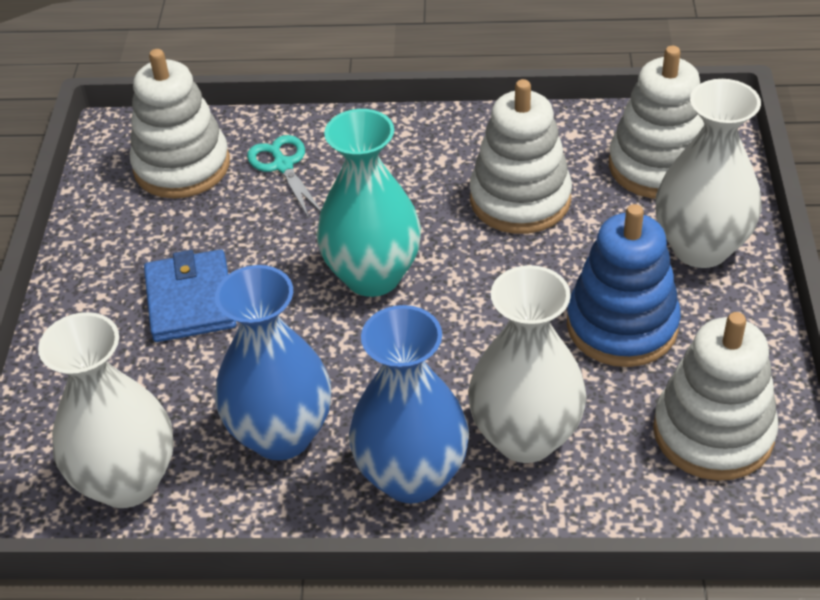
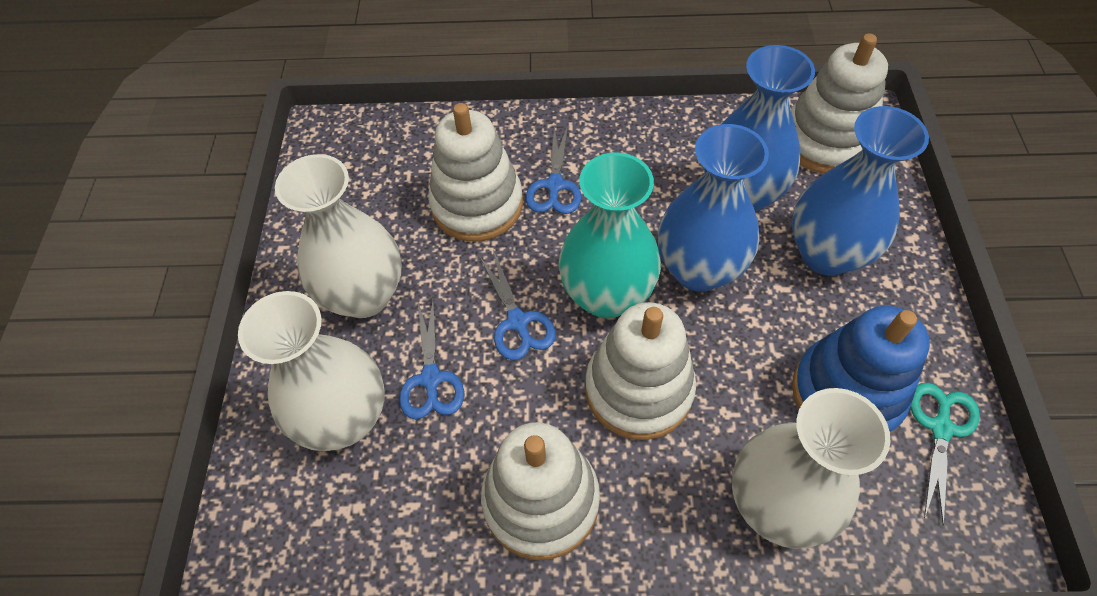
blue scissors: none = 0 -> [399,299,464,419] [480,250,556,360] [526,125,581,214] = 3
blue vase: [215,265,331,460] [349,305,469,503] = 2 -> [658,124,769,292] [704,45,815,212] [792,106,929,276] = 3
blue wallet: [144,249,237,342] = 1 -> none = 0

